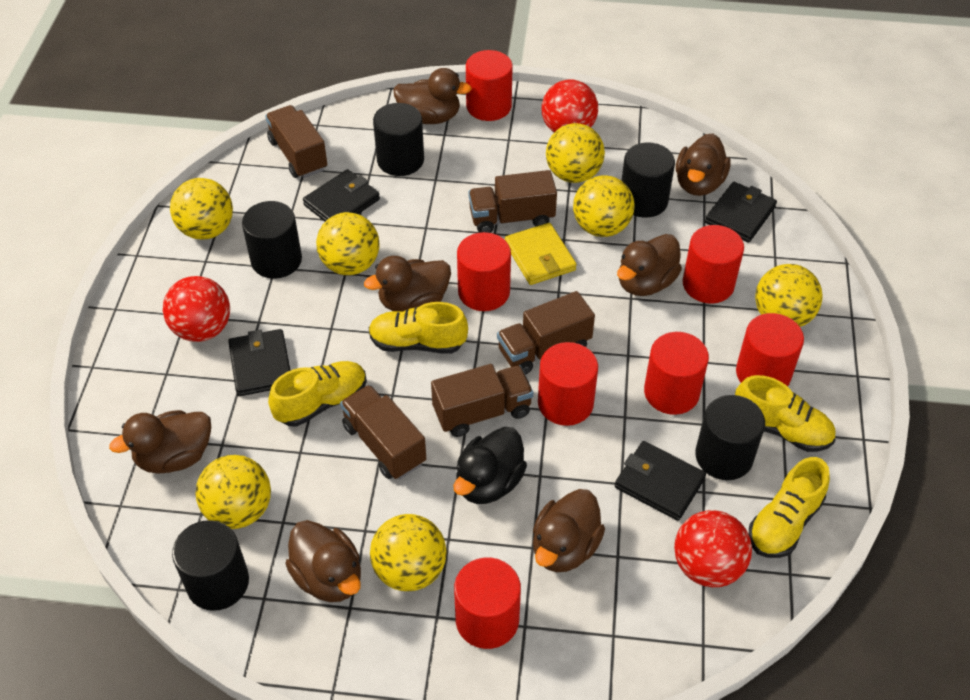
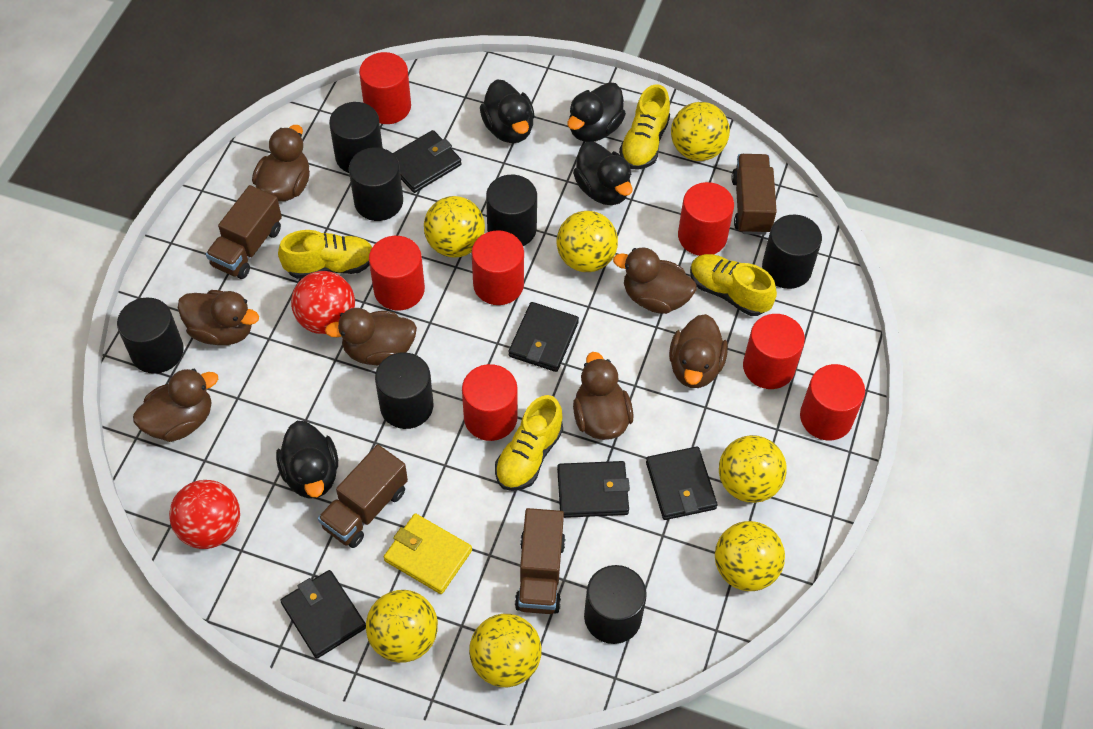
black cylinder: [172,520,249,611] [242,201,302,279] [373,103,424,176] [621,142,675,218] [695,395,765,480] = 5 -> [117,297,184,374] [329,102,383,173] [349,147,403,221] [375,352,433,429] [486,175,537,246] [584,565,647,644] [762,214,822,289] = 7
black duck: [454,427,527,504] = 1 -> [276,421,338,499] [480,79,534,143] [567,82,626,142] [573,142,633,205] = 4
black wallet: [228,329,291,396] [303,169,380,221] [615,441,706,521] [705,182,777,243] = 4 -> [280,570,366,659] [393,130,462,193] [509,302,579,372] [557,461,630,518] [646,446,717,520] = 5
brown truck: [265,105,327,178] [340,385,426,479] [431,364,533,437] [468,170,557,233] [497,291,595,375] = 5 -> [206,185,282,279] [318,444,408,548] [515,508,565,614] [731,154,777,235] = 4
red ball: [163,276,230,342] [542,79,598,132] [674,510,752,587] = 3 -> [169,480,240,549] [291,271,355,334] = 2

